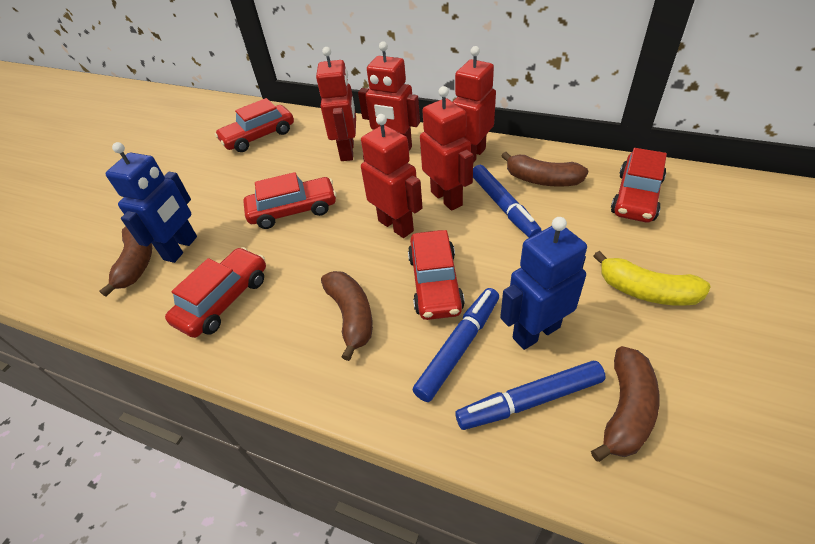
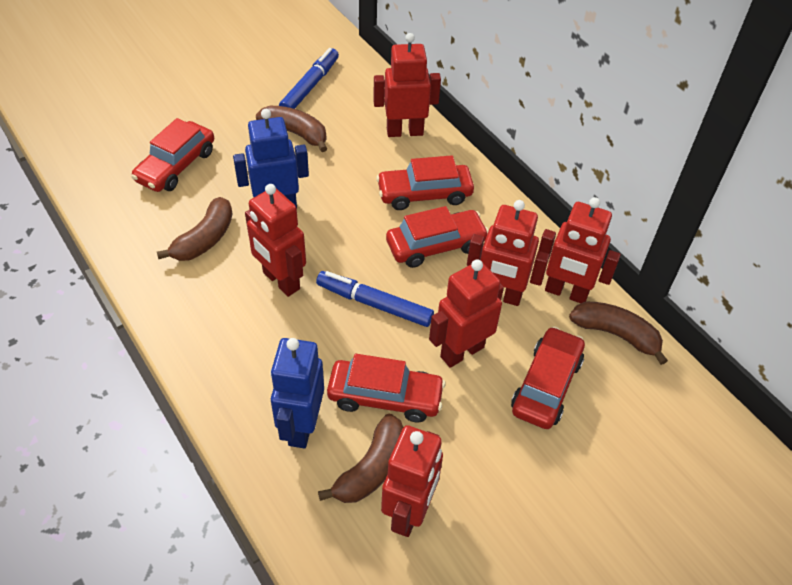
blue marker: [413,288,499,402] [455,361,606,430] [473,165,542,238] = 3 -> [279,48,339,109] [316,271,434,327] = 2
red robot: [316,47,356,161] [358,41,420,151] [361,114,423,238] [420,86,473,211] [453,46,496,163] = 5 -> [245,184,306,297] [373,33,441,137] [381,425,443,537] [429,259,504,368] [467,200,550,306] [538,197,621,303] = 6
yellow banana: [593,251,711,306] = 1 -> none = 0

